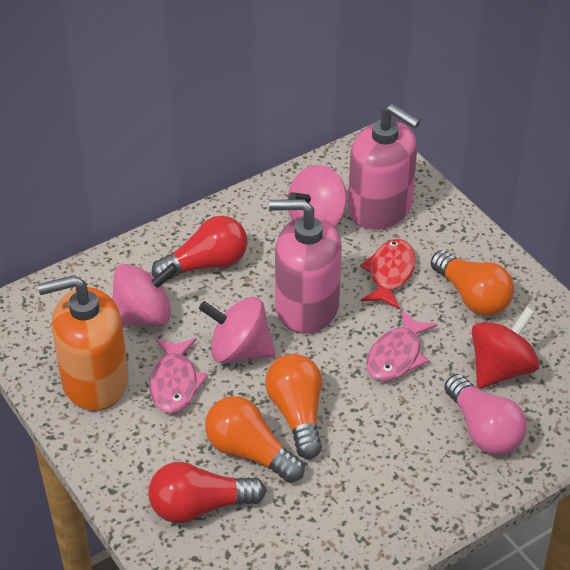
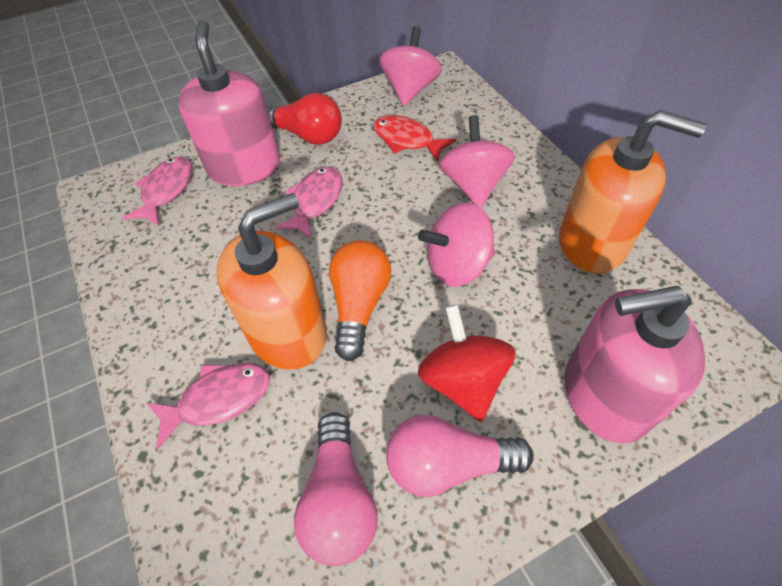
orange light bulb: [205,396,304,483] [265,354,322,459] [431,250,514,316] = 3 -> [329,240,391,361] = 1
orange soap dispenser: [38,275,128,411] = 1 -> [217,193,327,369] [559,110,707,274] = 2
pink fish: [149,338,208,414] [366,310,438,382] = 2 -> [122,157,192,226] [147,363,270,450] [274,167,343,239] = 3
pink light bulb: [444,374,527,455] = 1 -> [294,412,378,566] [386,415,534,497] = 2
red light bulb: [148,462,266,523] [152,216,247,282] = 2 -> [267,93,342,145] = 1

